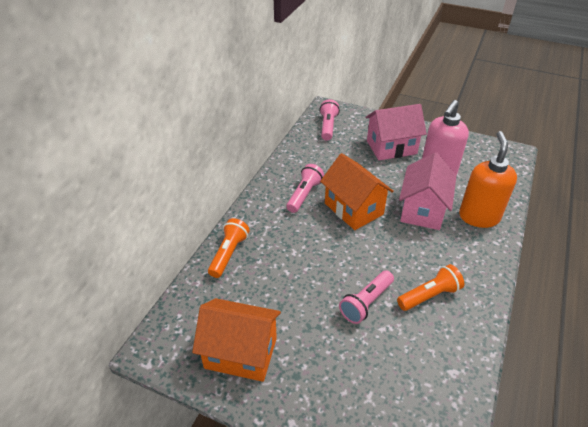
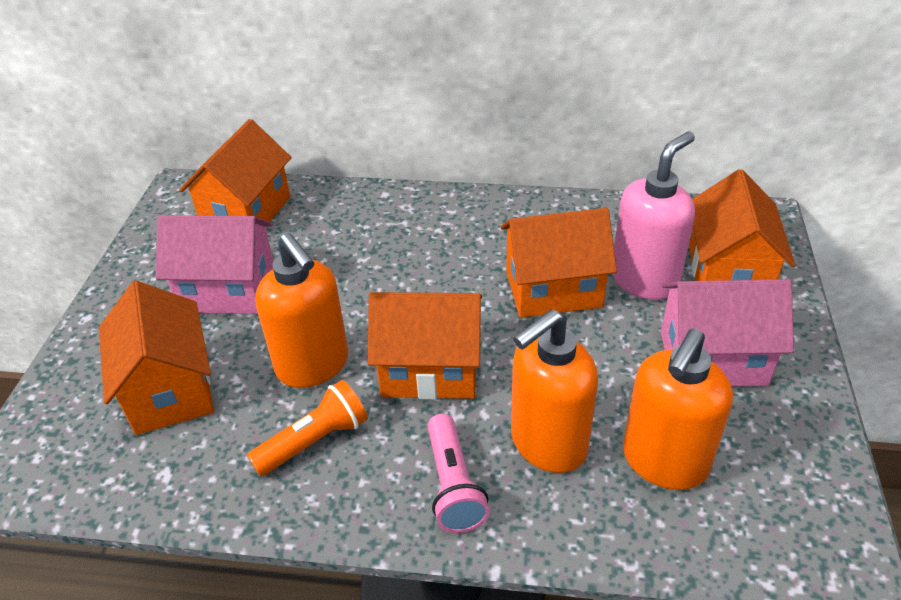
orange flashlight: [208,218,250,278] [397,264,464,311] = 2 -> [247,380,368,476] = 1
orange house: [192,298,281,382] [320,153,394,230] = 2 -> [99,281,214,435] [179,119,292,227] [368,292,482,399] [500,208,617,318] [689,169,795,281] = 5
orange soap dispenser: [459,131,517,228] = 1 -> [255,233,349,388] [511,309,598,473] [623,328,733,490] = 3
pink flashlight: [286,164,324,213] [319,99,340,141] [339,270,394,324] = 3 -> [427,414,490,533] = 1

